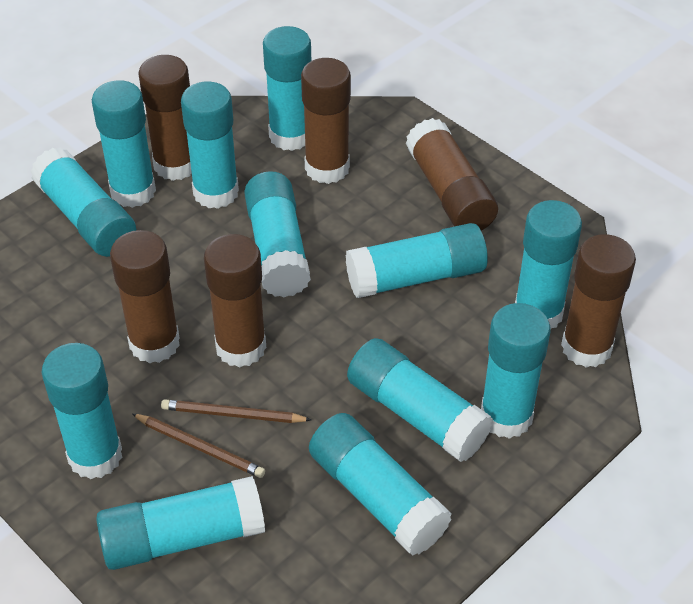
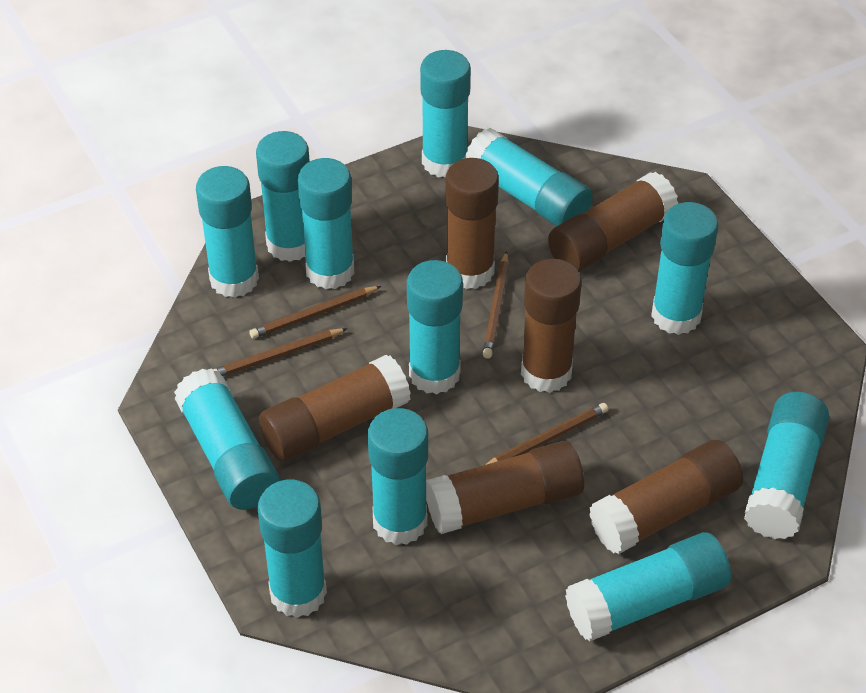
brown pencil: [132,414,265,478] [161,399,311,423] = 2 -> [213,328,348,376] [249,286,381,339] [483,251,509,358] [485,403,608,465] = 4

